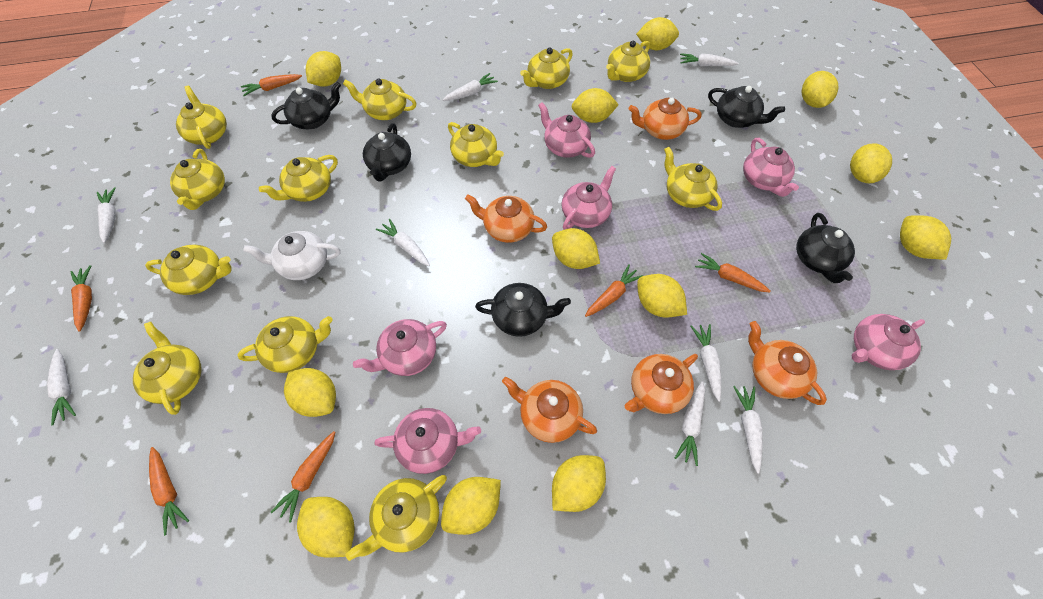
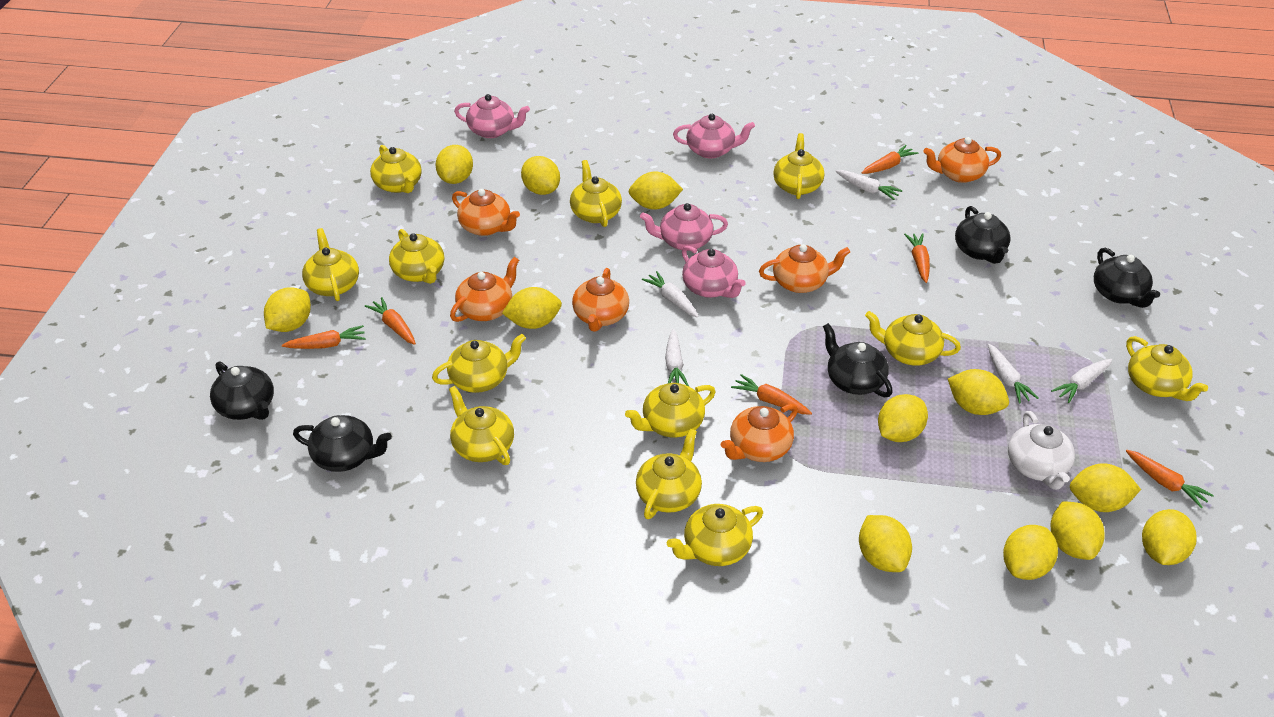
orange teapot: [465,194,547,243] [502,377,597,443] [625,354,698,414] [628,98,701,140] [748,321,827,405] = 5 -> [450,257,519,322] [452,189,520,236] [572,268,629,332] [721,404,798,462] [759,244,850,293] [923,137,1001,183] = 6
pink teapot: [353,319,447,376] [375,408,481,474] [538,102,595,158] [562,166,616,230] [743,138,799,197] [852,314,925,370] = 6 -> [454,94,530,138] [640,203,728,251] [673,114,755,159] [682,246,746,298] = 4
white carrot: [47,349,76,425] [97,187,116,243] [376,219,430,266] [443,73,498,101] [675,381,705,466] [680,53,739,66] [691,324,721,402] [733,386,763,474] = 8 -> [642,271,698,317] [665,329,689,386] [836,170,902,200] [988,344,1039,403] [1051,359,1112,403] = 5

